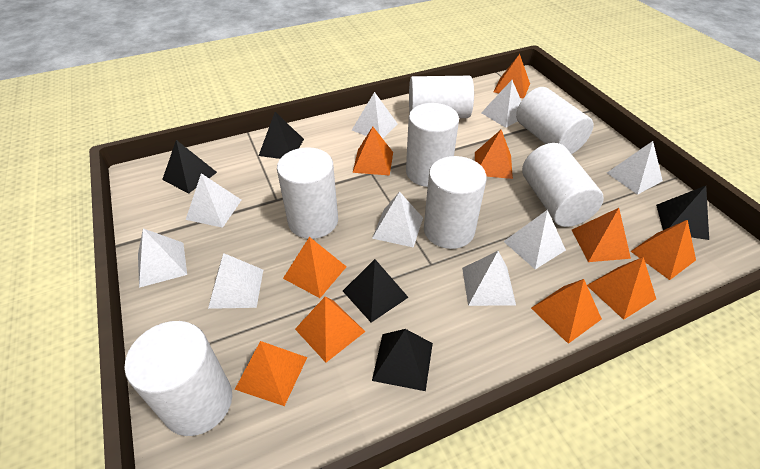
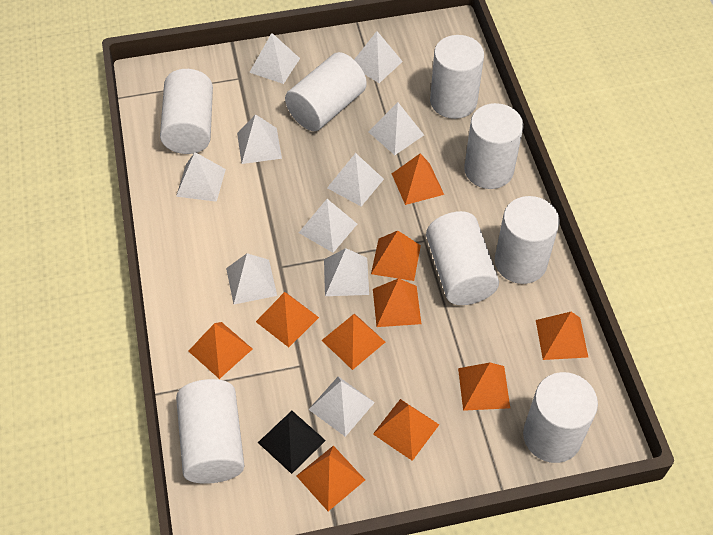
black pyramid: [162,140,217,194] [259,112,304,159] [343,259,409,322] [372,329,433,391] [656,186,709,240] = 5 -> [258,411,326,474] = 1
white cylinder: [124,321,232,436] [277,147,338,239] [406,103,459,187] [409,76,474,118] [424,156,487,249] [516,87,594,154] [522,143,604,227] = 7 -> [160,69,213,154] [176,379,244,484] [285,52,367,131] [426,211,499,305] [430,35,484,119] [464,103,523,189] [495,196,560,284] [523,372,598,463] = 8
white pyramid: [138,228,187,288] [186,173,241,228] [208,253,263,309] [352,92,398,138] [372,192,423,248] [462,251,516,306] [481,80,521,128] [503,210,566,269] [607,141,663,195] = 9 -> [176,152,226,202] [226,253,277,304] [237,114,282,164] [249,33,300,84] [299,199,357,253] [308,376,375,437] [324,248,369,296] [327,153,384,206] [354,31,403,83] [369,102,424,155] = 10

